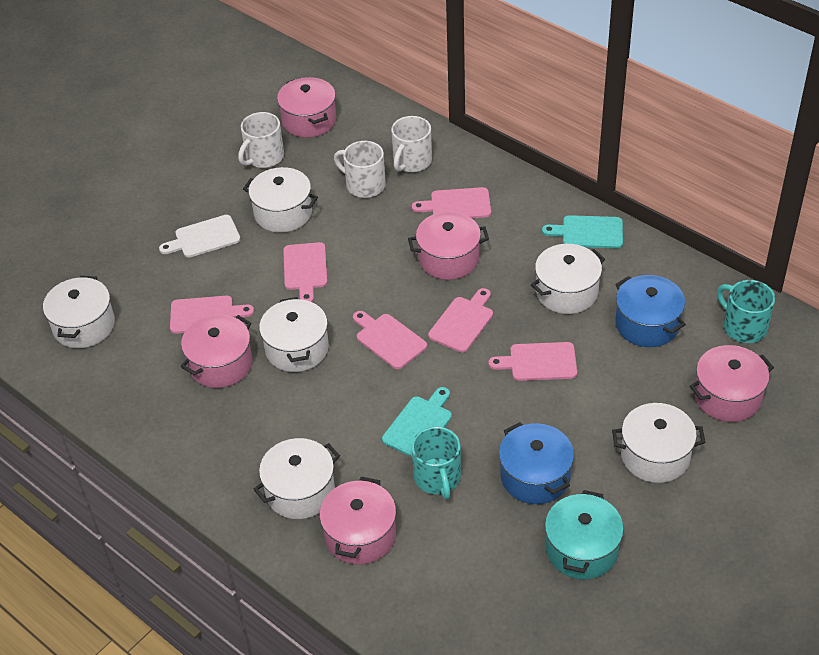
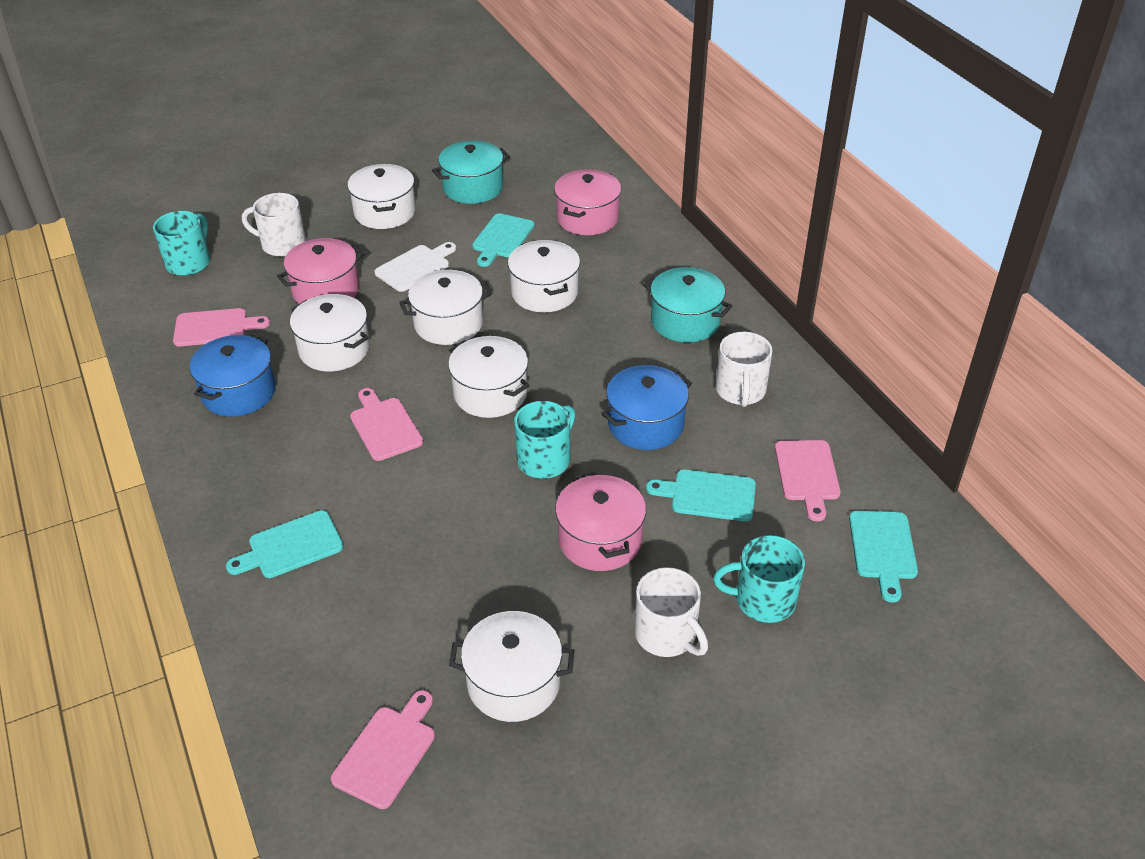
pink cutting board: [170,296,254,334] [283,242,327,302] [353,311,427,369] [412,187,491,218] [428,288,493,353] [489,342,577,381] = 6 -> [173,308,270,347] [331,690,435,809] [350,388,423,461] [775,440,841,522] = 4
pink pot: [181,314,253,388] [277,77,336,138] [319,477,396,565] [408,212,489,280] [690,345,774,422] = 5 -> [277,238,365,304] [554,169,621,235] [555,472,646,571] = 3
turquoise cutting board: [382,387,452,457] [542,215,623,248] = 2 -> [226,510,344,578] [472,213,534,267] [646,470,756,522] [849,511,918,603] = 4
turquoise mug: [411,427,461,499] [717,280,775,343] = 2 -> [153,211,210,276] [514,401,575,479] [713,535,805,623] = 3
turquoise pot: [545,490,624,579] = 1 -> [432,141,510,204] [643,267,732,343] = 2

